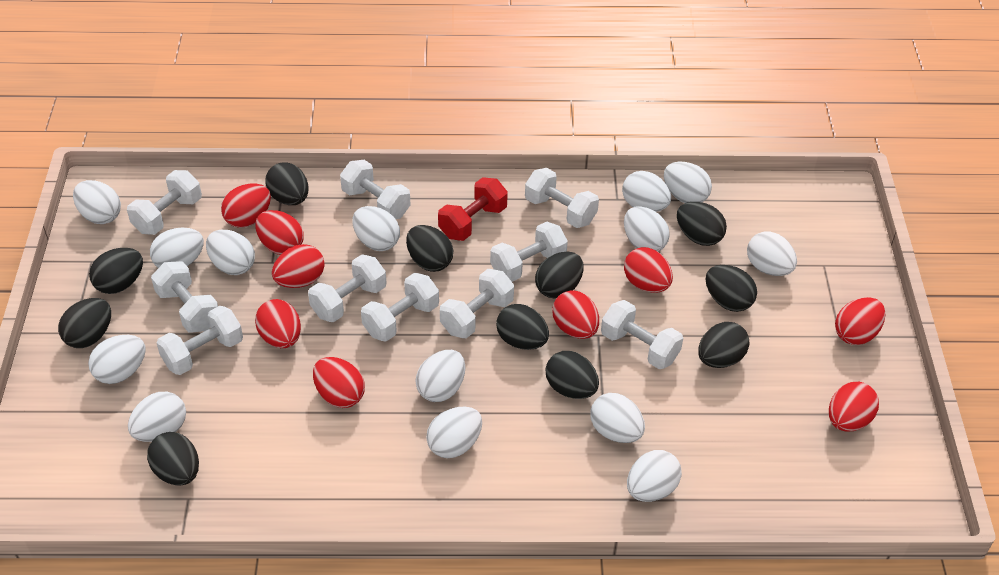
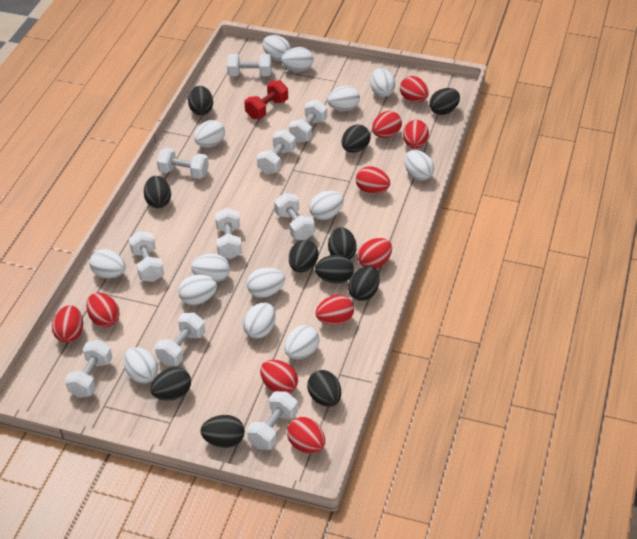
red egg: [221,183,271,228] [255,210,304,255] [255,299,301,348] [272,244,325,288] [313,357,365,408] [552,290,599,339] [624,247,673,293] [829,382,879,432] [835,297,885,345] = 9 -> [52,305,83,343] [86,293,119,327] [260,360,298,394] [287,417,325,454] [315,295,354,325] [356,166,390,194] [357,238,392,269] [372,111,402,138] [400,76,429,103] [403,120,429,149] = 10

